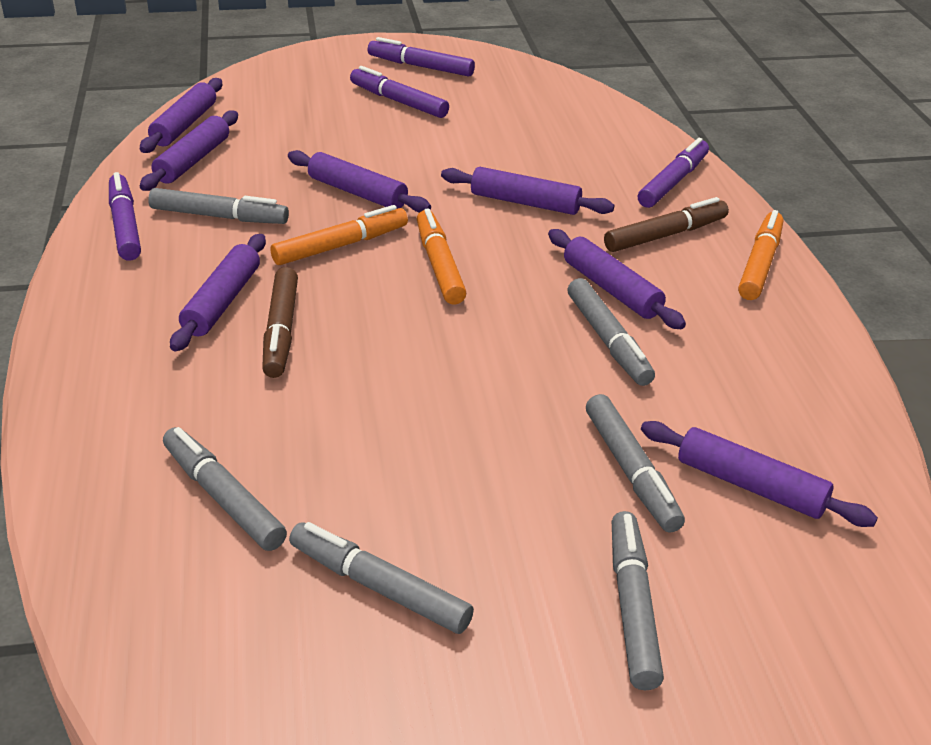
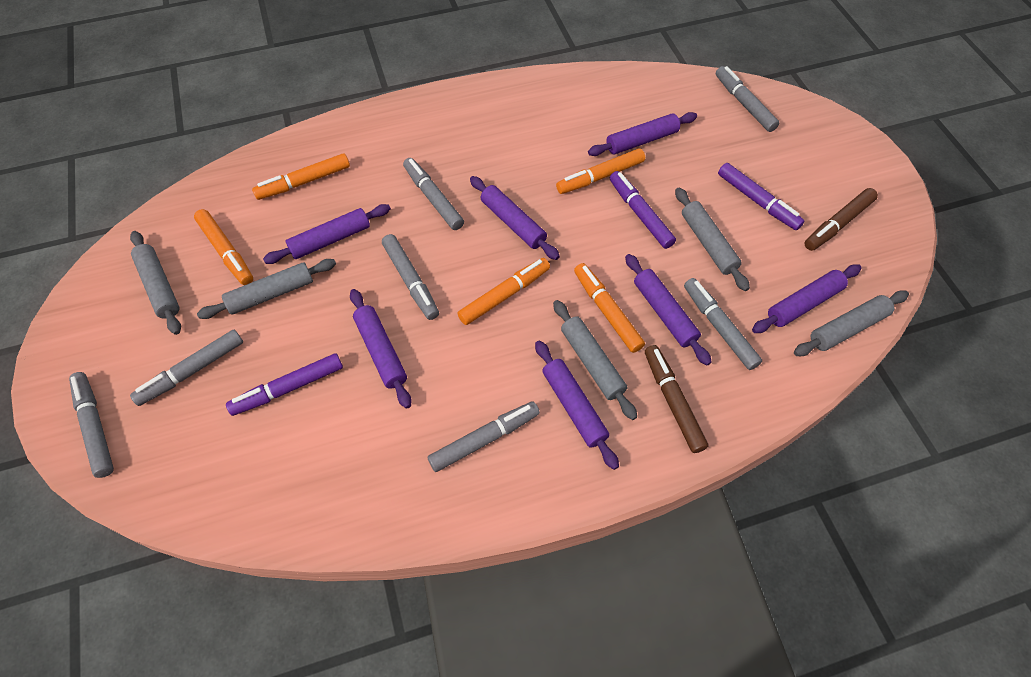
grey marker: [148,188,289,224] [163,427,287,551] [289,522,474,634] [568,278,655,386] [586,394,685,533] [612,511,664,690] = 6 -> [69,372,114,478] [130,330,243,406] [382,234,439,320] [403,158,464,230] [428,401,540,472] [684,278,762,370] [716,66,779,132] = 7
grey rolling pin: none = 0 -> [130,231,181,335] [197,259,336,319] [553,300,637,420] [675,188,750,291] [794,290,909,356] = 5
orange marker: [270,205,408,265] [417,209,466,305] [738,210,783,300] = 3 -> [194,209,253,285] [252,153,350,200] [457,258,550,325] [556,148,645,194] [574,263,645,353] = 5
purple marker: [109,172,141,261] [350,66,449,118] [368,37,475,77] [638,138,709,208] = 4 -> [226,353,343,416] [610,171,676,249] [718,163,805,230] = 3

